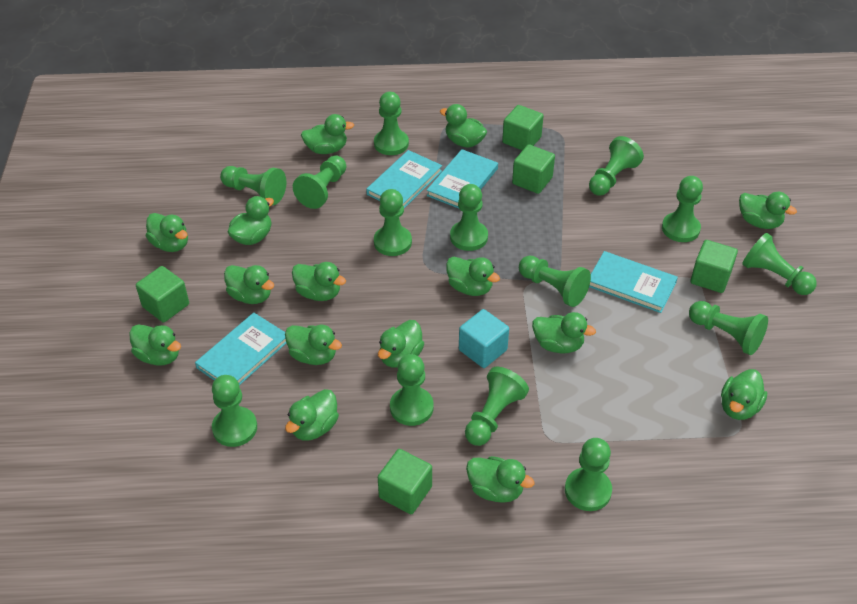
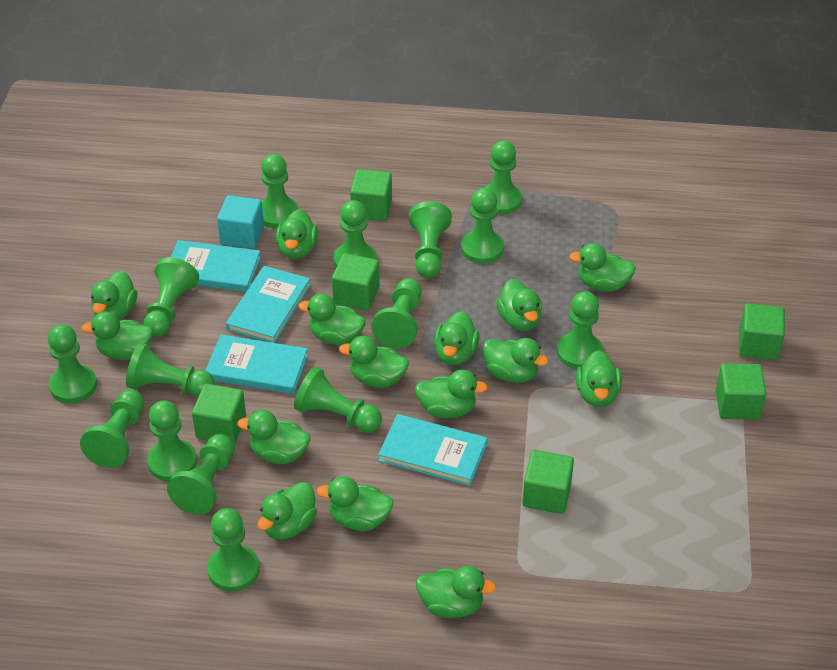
green cube: [136,266,189,323] [378,449,432,514] [502,105,544,151] [512,144,555,194] [690,240,738,293] = 5 -> [192,384,246,444] [332,253,380,311] [350,169,392,221] [522,450,574,514] [716,363,766,420] [739,303,785,360] = 6
green pawn: [212,375,257,447] [220,166,286,205] [293,155,346,209] [374,92,409,155] [374,189,412,256] [390,354,434,426] [450,184,488,251] [465,367,529,446] [519,256,591,307] [565,438,612,511] [589,136,644,196] [662,176,703,242] [689,301,768,355] [742,233,817,295] = 14 -> [48,324,97,404] [80,389,145,468] [126,342,215,397] [144,257,199,337] [147,400,197,481] [167,434,235,515] [207,508,260,592] [261,154,299,229] [294,366,382,433] [334,200,377,267] [371,278,422,349] [409,201,452,278] [461,188,504,264] [484,140,522,214] [557,291,603,369] = 15

